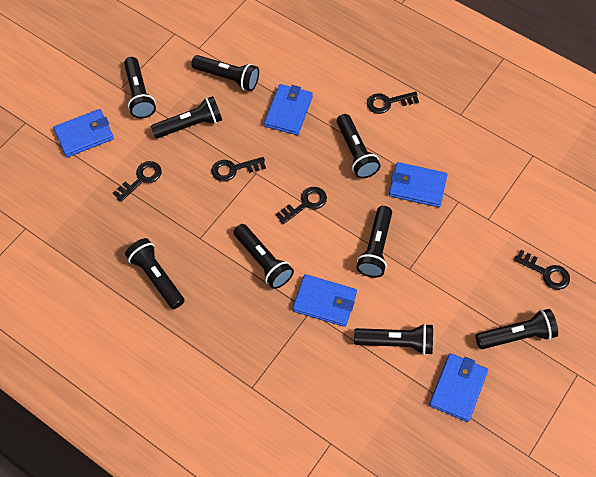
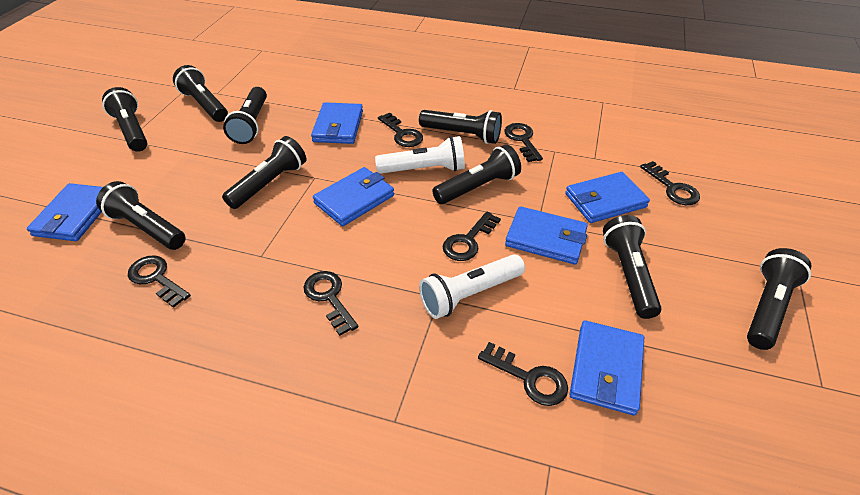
black key: [113,161,162,202] [211,157,266,182] [276,187,327,224] [367,92,419,114] [514,250,570,290] = 5 -> [128,255,191,308] [303,271,358,336] [378,113,423,147] [443,212,501,261] [478,342,568,406] [504,123,543,162] [640,161,700,205] = 7
blue wallet: [53,109,114,157] [264,84,313,135] [293,274,357,327] [389,162,447,207] [429,353,488,422] = 5 -> [27,183,103,241] [311,102,363,144] [313,167,394,226] [505,206,588,265] [565,172,650,223] [570,320,644,416] = 6
white flashlight: none = 0 -> [375,136,465,174] [419,254,525,319] = 2

